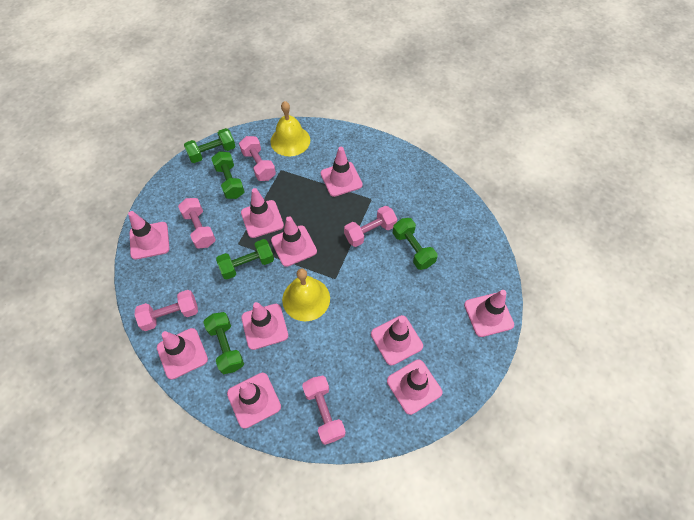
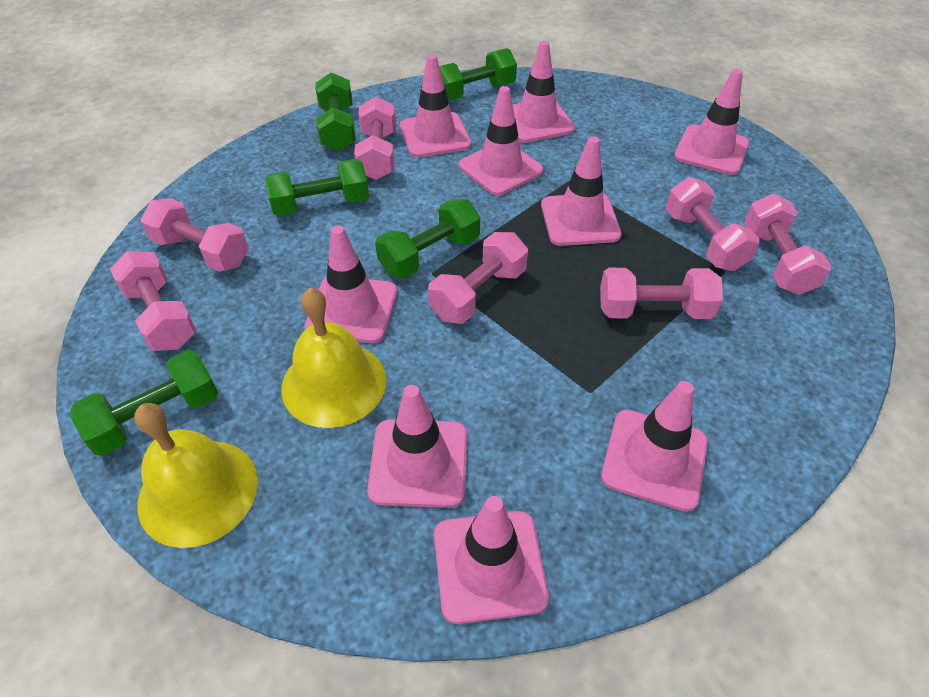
pink dumbbell: [135,290,198,331] [178,198,216,249] [239,136,276,181] [302,376,346,445] [344,206,397,247] = 5 -> [110,251,196,351] [141,198,249,272] [354,97,396,180] [428,232,528,324] [600,268,723,319] [666,177,759,271] [744,194,831,295] = 7
pink traffic cone: [128,211,169,260] [157,328,208,380] [227,373,281,429] [241,188,284,238] [241,302,288,350] [271,217,317,267] [321,147,363,197] [371,315,423,365] [387,359,442,415] [464,290,514,337] = 10 -> [305,225,397,343] [367,385,467,508] [400,55,471,158] [434,496,549,624] [459,86,543,196] [513,41,575,143] [541,136,622,246] [601,381,708,512] [674,69,749,175] = 9

